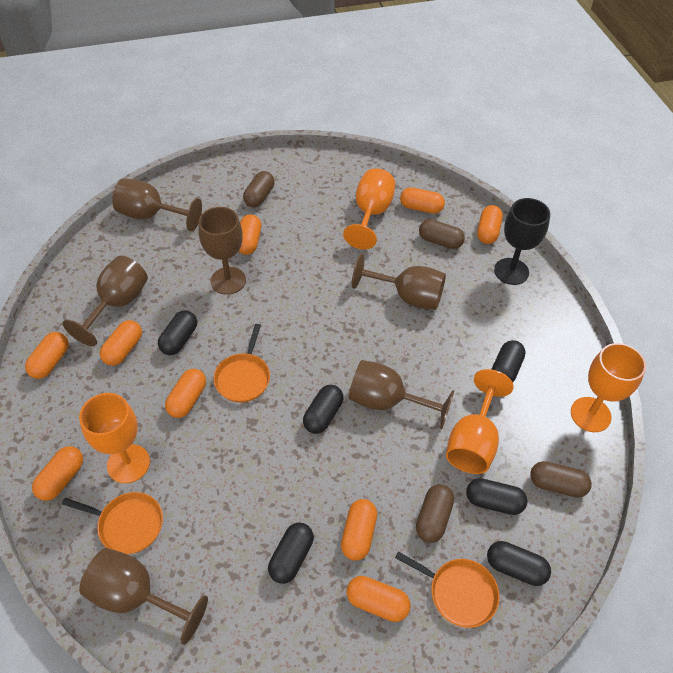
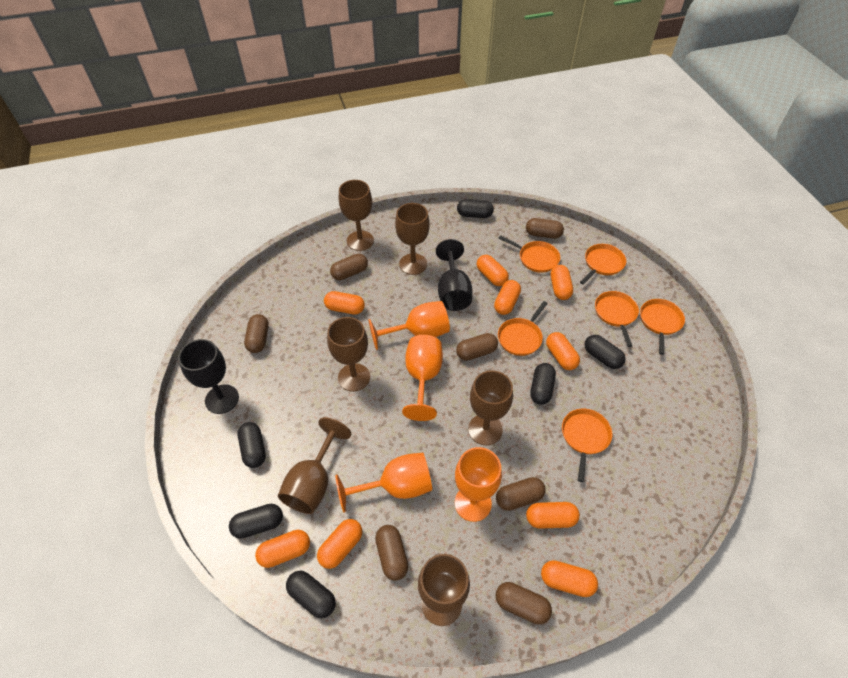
black goblet: [494,198,550,285] = 1 -> [178,339,239,414] [436,239,472,311] = 2
brown capsule: [243,171,275,207] [416,484,454,543] [419,219,465,249] [530,461,592,498] = 4 -> [244,314,269,353] [330,254,368,280] [375,525,408,581] [456,333,498,361] [496,477,546,511] [496,582,552,625] [526,218,564,239] = 7
orange pan: [62,492,163,554] [213,324,270,403] [395,551,500,628] = 3 -> [498,301,548,356] [499,235,560,273] [562,409,612,482] [580,244,626,285] [595,291,639,347] [640,299,685,355] = 6

